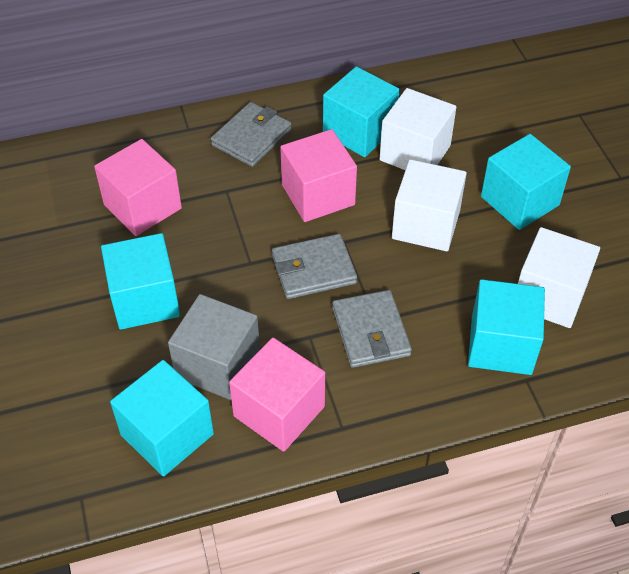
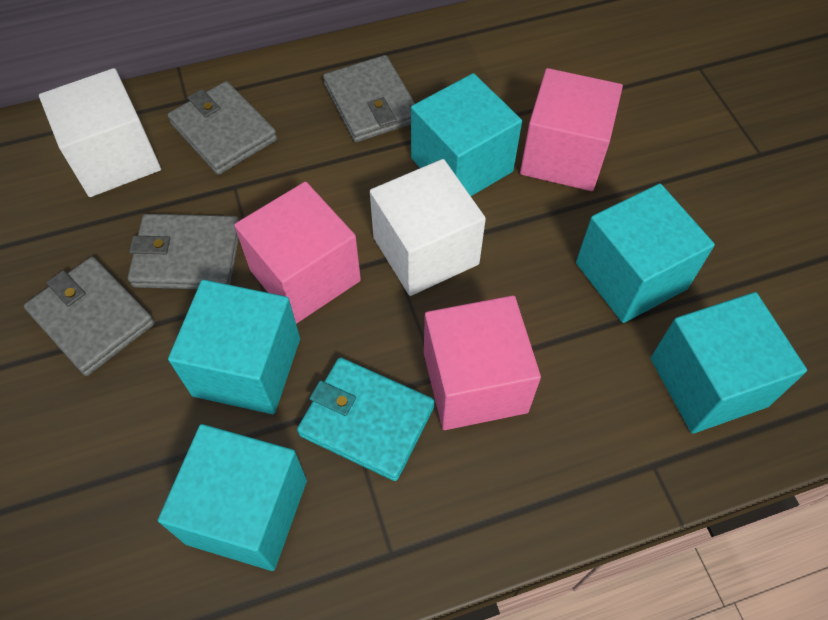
grey cube: [168,294,260,400] = 1 -> none = 0
grey wallet: [211,102,292,167] [272,234,357,299] [332,290,412,368] = 3 -> [24,257,155,376] [128,214,239,289] [168,81,277,175] [323,55,415,142] = 4
turquoise wallet: none = 0 -> [297,357,435,481] = 1
white cube: [380,88,456,170] [392,159,467,251] [518,227,600,328] = 3 -> [39,68,161,197] [370,159,486,296] = 2

